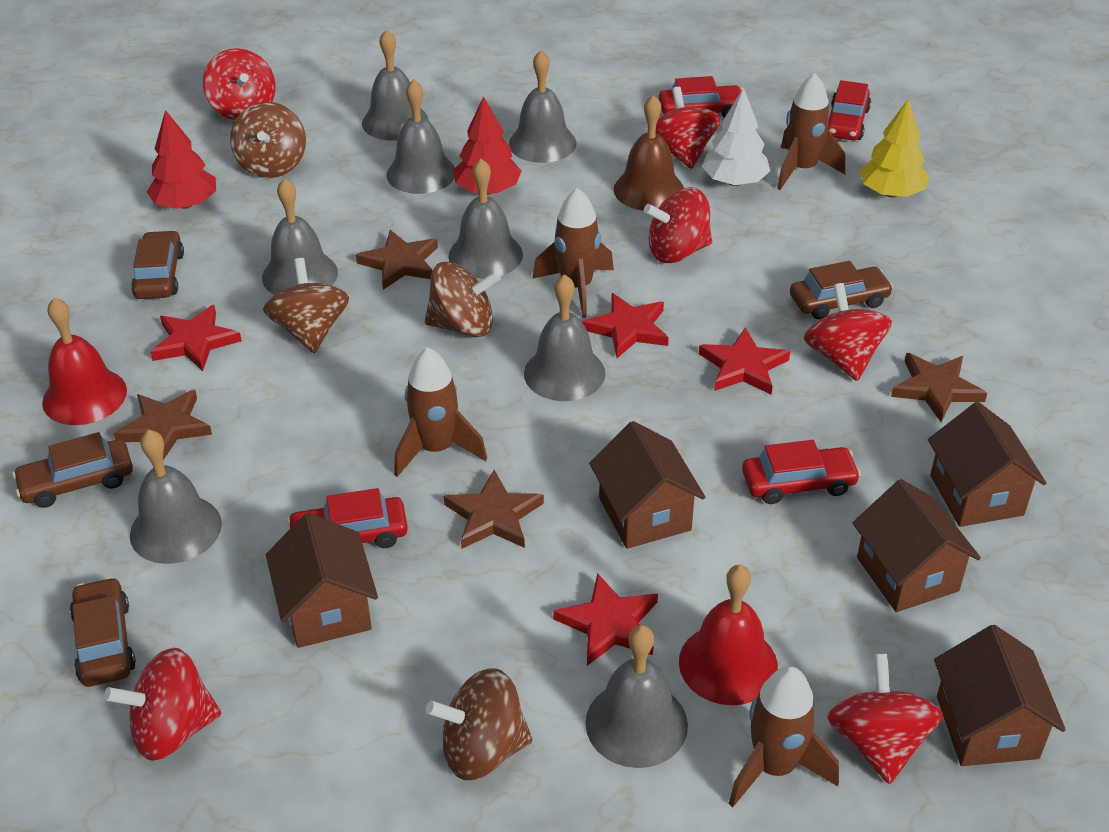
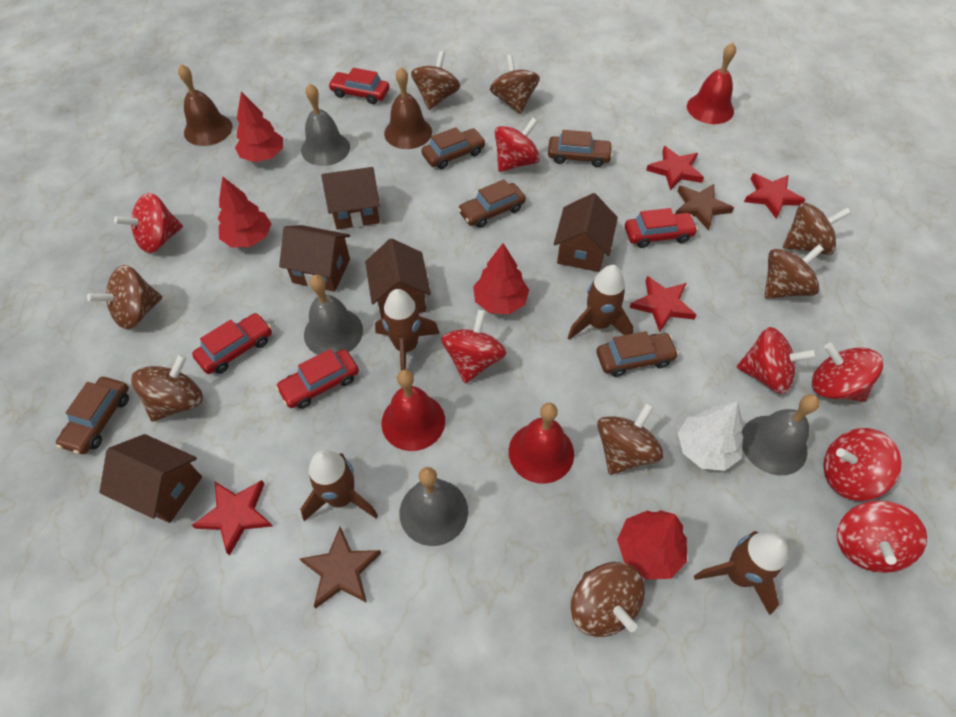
brown bell: [614,95,684,211] = 1 -> [178,64,232,146] [384,67,432,149] = 2
brown car: [13,432,133,508] [70,577,136,687] [131,230,184,299] [790,261,893,319] = 4 -> [56,377,129,454] [421,127,486,169] [458,179,526,228] [548,130,613,167] [596,331,679,377] = 5
brown spinning top: [230,102,306,178] [263,258,349,353] [425,262,501,337] [426,668,532,780] = 4 -> [87,265,162,329] [131,354,203,422] [411,51,460,110] [490,54,540,114] [571,562,645,637] [597,403,664,475] [765,244,824,299] [783,203,851,255] = 8
brown star: [114,390,212,460] [356,230,438,290] [444,470,544,549] [891,353,987,422] = 4 -> [300,527,381,608] [675,184,734,230] = 2
grey bell: [130,429,222,564] [262,178,338,295] [362,29,429,140] [386,79,455,194] [448,159,523,278] [509,50,576,163] [524,274,605,401] [585,625,688,768] = 8 -> [301,84,350,166] [304,275,363,355] [400,467,468,546] [742,394,820,475] = 4
red bell: [42,297,127,425] [679,565,778,705] = 2 -> [381,369,445,451] [509,403,574,484] [687,43,736,124] = 3
red spinning top: [104,648,221,761] [203,48,276,120] [644,187,712,263] [656,87,721,169] [804,283,892,381] [827,654,943,784] = 6 -> [114,193,183,253] [441,309,507,383] [495,118,540,172] [737,327,817,394] [812,343,883,402] [824,428,902,501] [837,500,927,573] = 7
red tree: [147,110,216,209] [453,96,522,195] = 2 -> [218,176,271,248] [235,92,283,162] [473,243,529,314] [617,510,687,579] = 4
yellow tree: [859,99,929,198] = 1 -> none = 0

